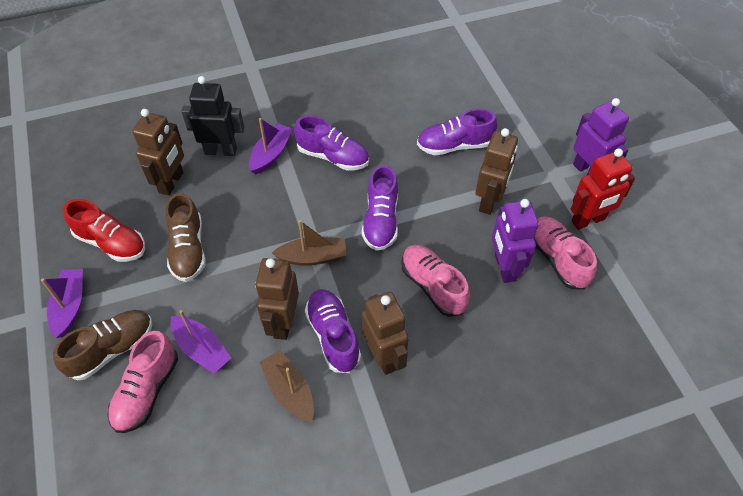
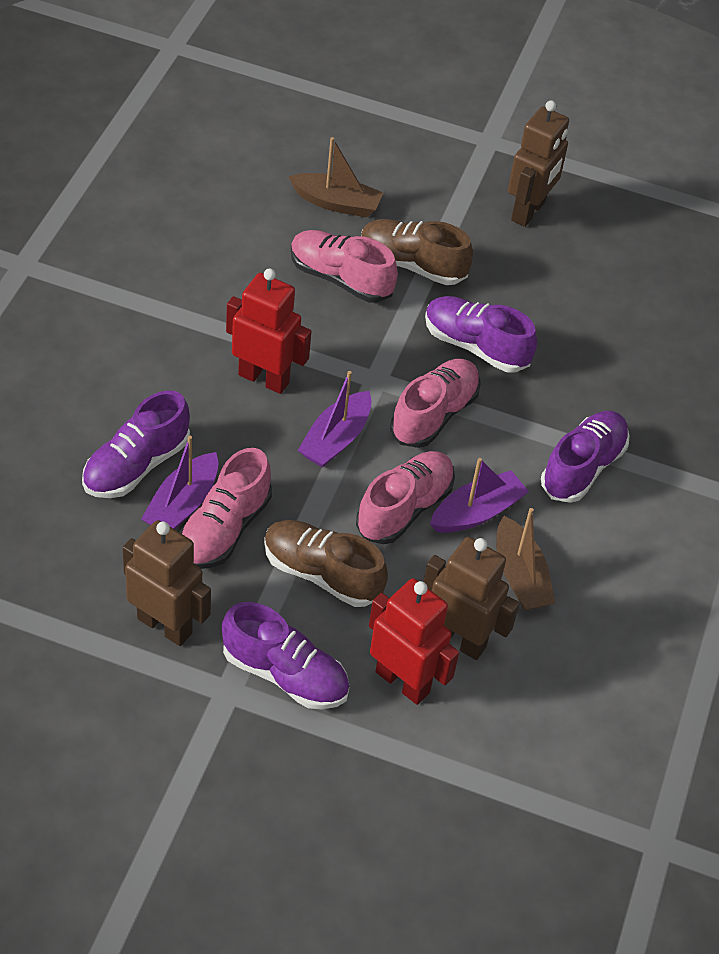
black robot: [181,76,244,156] = 1 -> none = 0
brown robot: [132,109,184,196] [255,258,299,340] [361,292,409,375] [476,128,518,215] = 4 -> [123,520,211,646] [424,537,520,660] [508,100,569,227] = 3
pink shoe: [108,331,178,433] [402,245,470,317] [534,216,597,289] = 3 -> [179,448,272,569] [291,230,398,302] [356,451,455,544] [391,359,481,448] = 4
purple robot: [492,199,539,283] [573,98,629,175] = 2 -> none = 0
red robot: [571,148,635,230] = 1 -> [226,269,311,394] [369,578,459,705] = 2
red shoe: [63,199,145,262] = 1 -> none = 0

